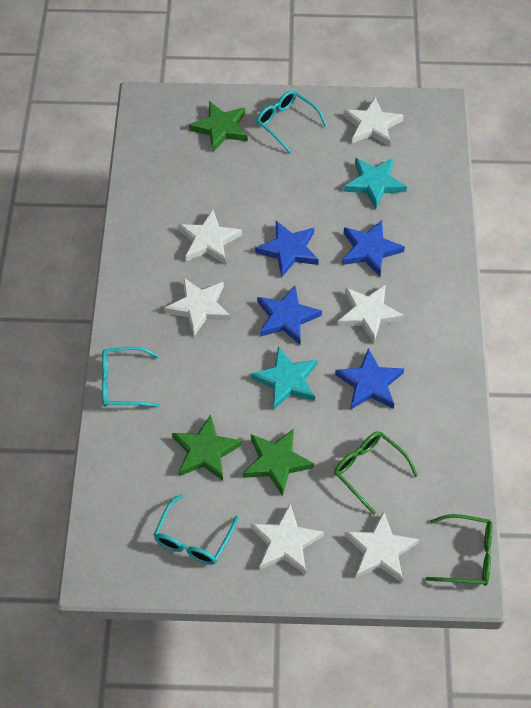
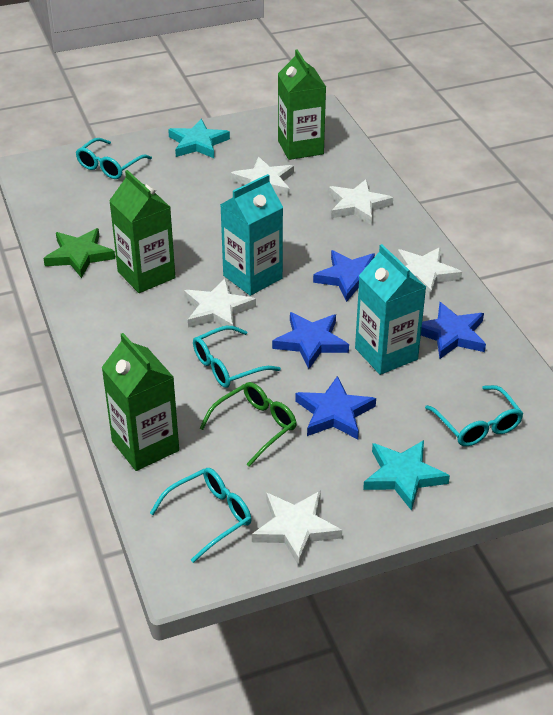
green carton: none = 0 -> [101,333,179,471] [109,170,175,293] [278,49,326,160] = 3
green glasses: [334,431,418,515] [426,514,493,586] = 2 -> [199,382,297,467] = 1
green star: [172,415,242,481] [189,101,248,152] [243,429,314,496] = 3 -> [43,228,115,278] = 1
turquoise carton: none = 0 -> [220,174,283,296] [355,244,426,375] = 2
turquoise glasses: [102,347,160,407] [154,494,239,565] [257,90,327,154] = 3 -> [76,138,152,179] [150,468,252,563] [193,326,281,388] [425,385,524,446] = 4
white star: [164,277,231,336] [178,210,242,265] [251,504,324,575] [337,284,404,343] [343,97,404,146] [344,511,419,583] = 6 -> [184,278,256,333] [231,157,294,196] [252,491,342,566] [329,179,393,225] [397,247,462,298] = 5

